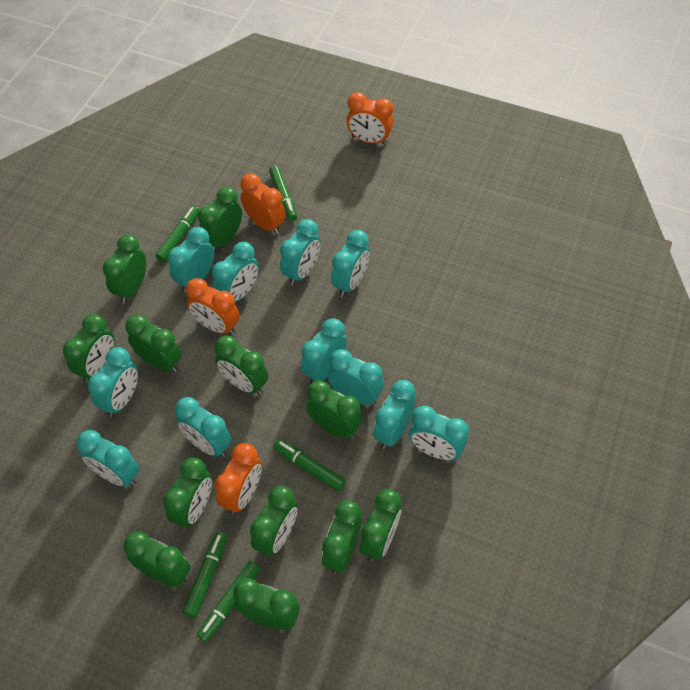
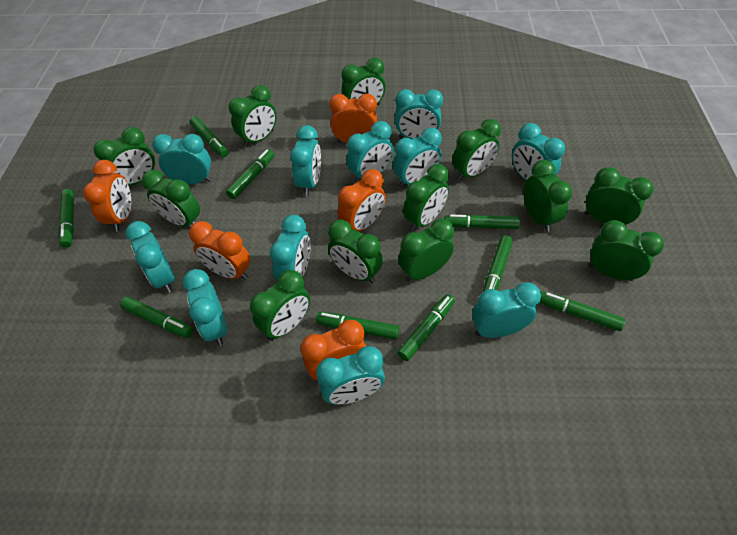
green marker: [155,206,200,262] [183,531,228,618] [197,561,260,643] [269,166,297,221] [273,439,346,492] = 5 -> [58,189,74,248] [120,297,193,338] [189,116,229,157] [226,149,275,199] [316,312,399,340] [397,294,455,361] [444,214,520,229] [483,235,513,292] [539,291,625,331] = 9
orange clock: [186,278,239,335] [215,443,262,515] [240,173,286,234] [347,92,393,145] = 4 -> [83,160,131,232] [189,221,251,280] [300,320,366,381] [329,94,377,143] [338,169,386,231] = 5

